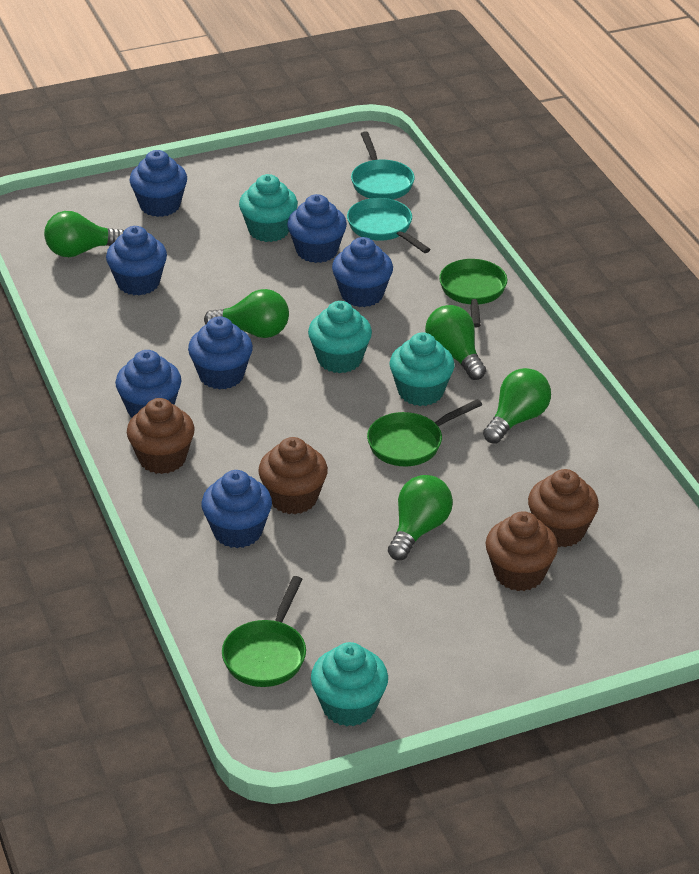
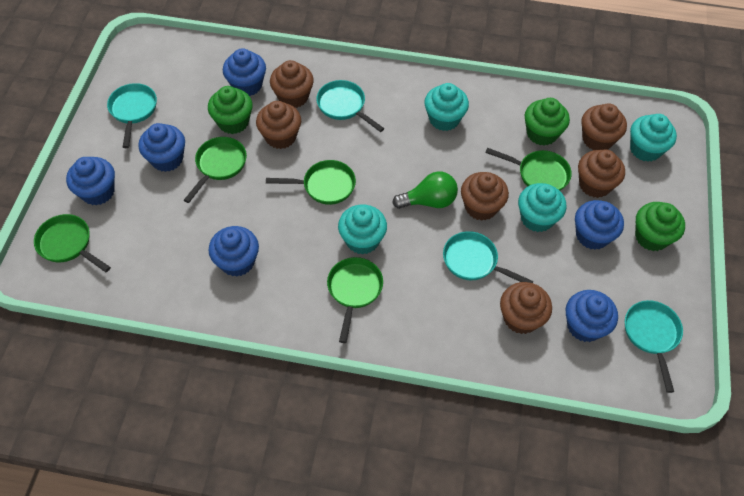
blue cupcake: [106,226,167,295] [115,350,181,418] [129,150,187,217] [188,316,253,390] [201,470,272,548] [287,194,347,263] [332,237,393,307] = 7 -> [66,157,115,205] [138,123,185,172] [208,226,259,277] [223,48,266,96] [566,290,618,342] [575,200,624,250] = 6
brown cupcake: [127,398,195,474] [258,437,328,514] [486,511,558,591] [528,469,599,547] = 4 -> [256,101,301,149] [270,60,314,108] [461,172,509,221] [500,282,552,334] [578,150,625,198] [581,103,627,150] = 6
green cupcake: none = 0 -> [208,86,253,134] [525,98,570,146] [635,202,685,251] = 3
green light bulb: [44,211,124,257] [204,289,289,338] [388,475,453,560] [425,305,486,380] [483,368,551,444] = 5 -> [392,171,458,209] = 1
green pan: [222,576,306,687] [367,399,482,466] [439,259,507,327] = 3 -> [34,214,111,272] [184,137,247,203] [266,160,356,205] [327,257,383,343] [485,148,572,191] = 5
turquoise pan: [347,198,431,253] [351,131,415,199] = 2 -> [107,83,157,148] [316,80,384,132] [443,231,533,283] [625,300,683,393] = 4

